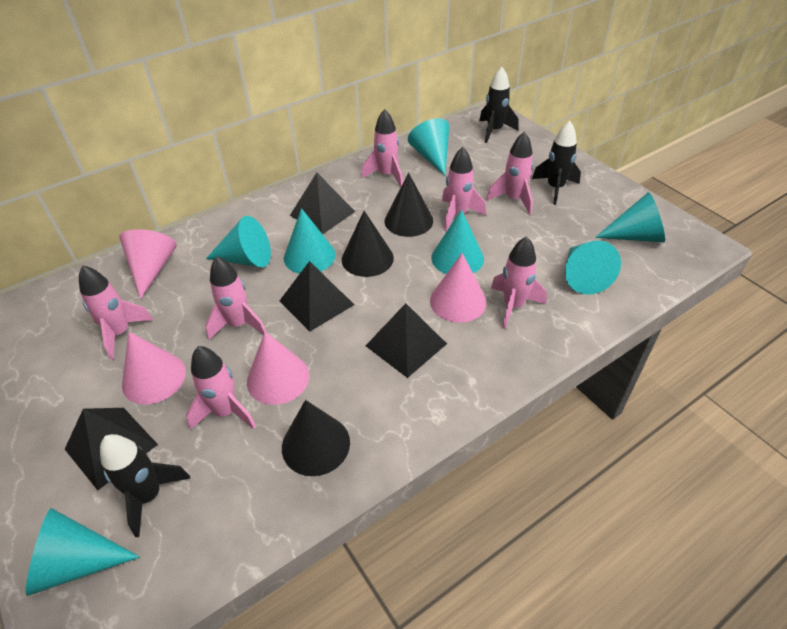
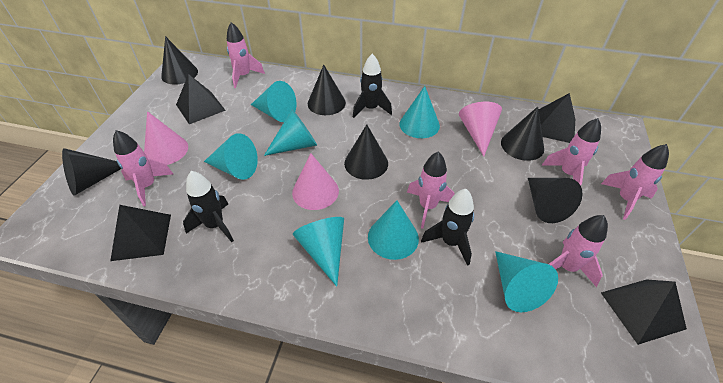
black cone: [282,400,350,476] [342,211,394,277] [384,173,433,237] = 3 -> [62,148,122,196] [161,36,198,85] [308,65,346,115] [344,124,388,180] [501,107,544,161] [528,178,582,223] = 6
pink cone: [120,229,177,299] [122,332,186,404] [247,332,309,405] [430,253,486,323] = 4 -> [144,111,188,165] [292,153,339,210] [459,102,502,156] = 3
pink rocket: [79,265,153,360] [186,346,256,430] [205,257,266,340] [361,109,403,187] [442,147,486,231] [487,132,534,215] [491,236,547,329] = 7 -> [113,130,173,207] [227,22,265,88] [407,152,455,229] [542,118,601,186] [549,215,608,287] [601,144,669,220] = 6

